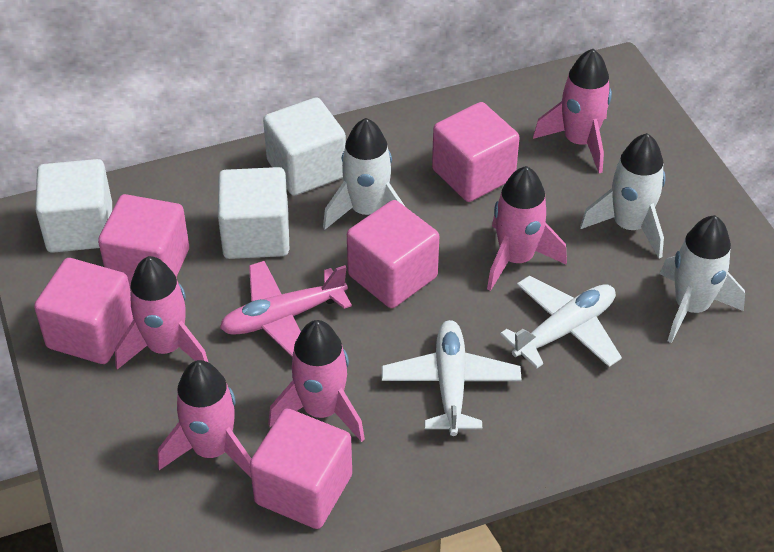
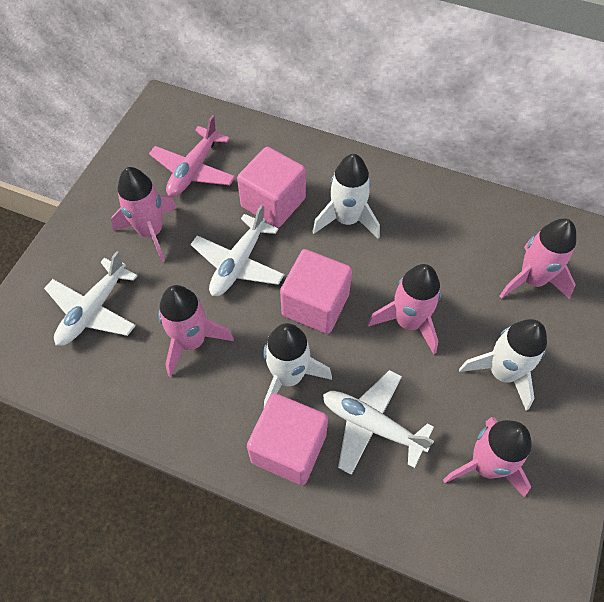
pink cube: [34,258,134,364] [98,194,189,287] [249,409,352,529] [347,200,439,308] [432,102,520,202] = 5 -> [237,147,306,228] [247,393,328,485] [280,249,352,334] = 3
white cube: [35,159,112,253] [218,167,289,259] [263,97,346,196] = 3 -> none = 0
white plane: [382,320,522,436] [500,276,622,369] = 2 -> [44,251,138,346] [190,205,285,296] [323,370,434,475] = 3

